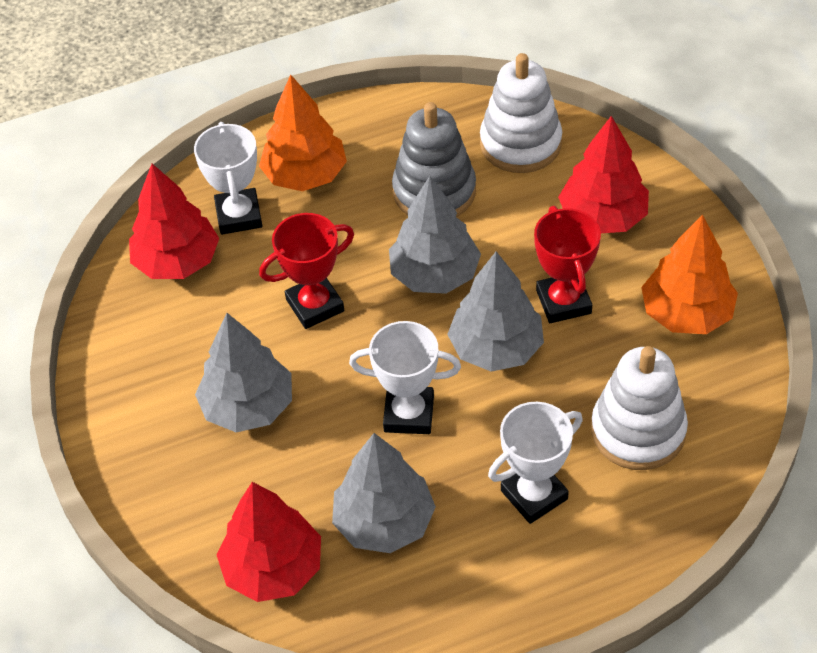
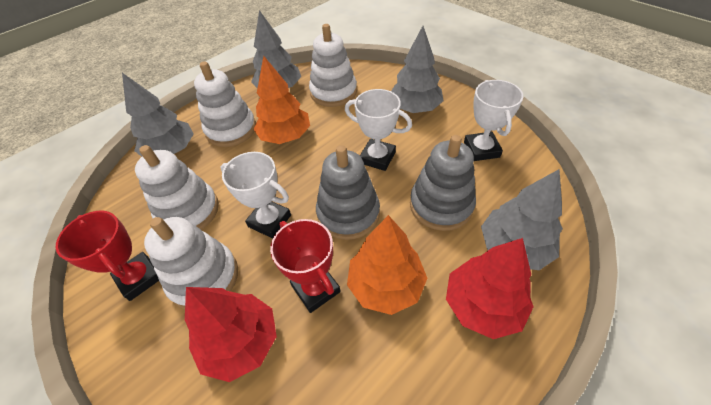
grey stacking toy: [392,102,476,217] = 1 -> [316,145,380,240] [410,135,476,231] = 2
red tree: [129,164,219,279] [217,482,321,602] [558,116,649,233] = 3 -> [185,287,277,382] [446,238,534,339] = 2
white stacking toy: [480,53,562,173] [591,346,688,470] = 2 -> [135,145,219,230] [144,217,238,309] [194,61,256,147] [309,24,357,107] = 4

